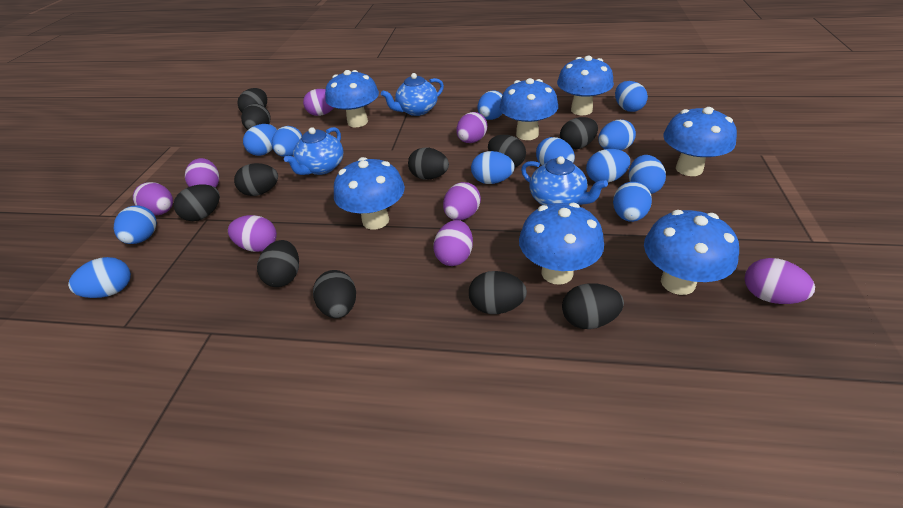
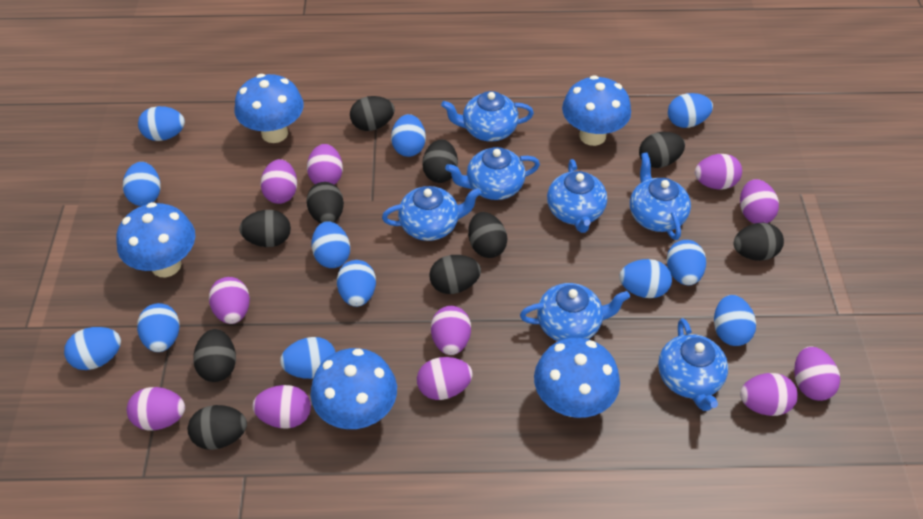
black egg: [174,185,220,221] [234,163,278,196] [237,88,267,112] [241,104,270,130] [257,240,299,287] [313,270,356,318] [408,147,449,180] [469,271,527,314] [488,135,526,167] [560,117,598,150] [562,283,624,329] = 11 -> [188,405,247,450] [193,329,236,382] [239,210,291,247] [306,182,344,223] [350,96,395,131] [422,139,458,183] [429,255,481,294] [468,212,507,258] [639,132,685,168] [733,223,784,261] = 10
blue mushroom: [325,70,379,127] [334,157,405,230] [499,78,558,140] [519,203,604,285] [557,56,614,115] [644,210,739,295] [663,107,737,176] = 7 -> [116,202,195,277] [235,74,304,143] [310,348,397,429] [534,338,620,418] [562,75,631,146] = 5
blue teapot: [284,127,343,175] [381,73,444,116] [521,156,608,205] = 3 -> [382,186,481,241] [441,91,534,142] [445,147,540,200] [520,283,630,341] [547,159,607,233] [630,152,691,240] [658,318,728,411] = 7
purple egg: [133,182,173,215] [185,158,219,188] [228,215,277,252] [303,89,334,116] [433,220,473,266] [443,182,481,220] [456,112,487,143] [745,258,815,304] = 8 -> [127,387,185,431] [209,277,250,324] [252,385,311,429] [260,159,297,204] [307,144,343,185] [417,357,473,400] [431,306,471,355] [695,154,742,190] [740,179,779,224] [740,373,798,416] [794,346,840,401] = 11

